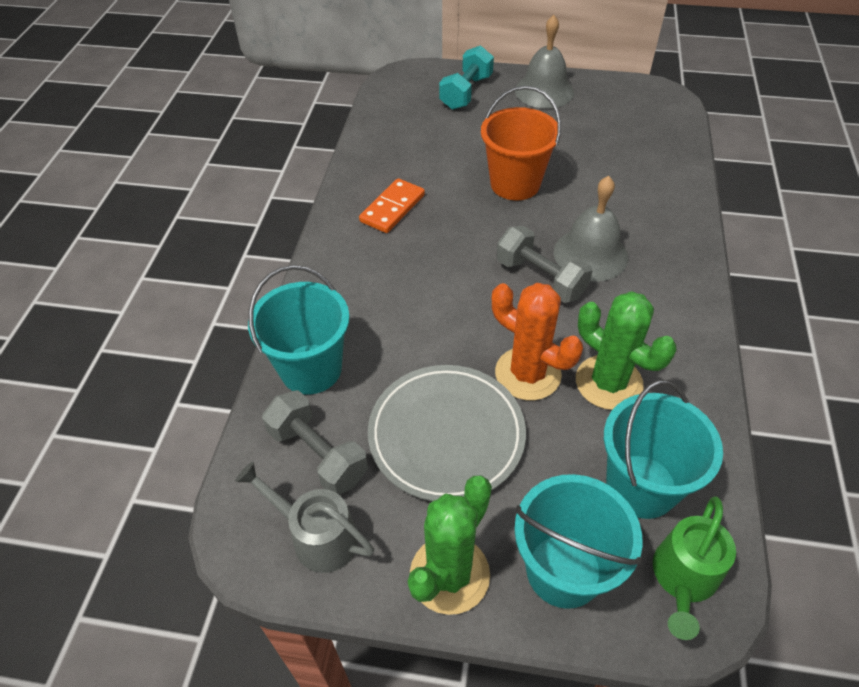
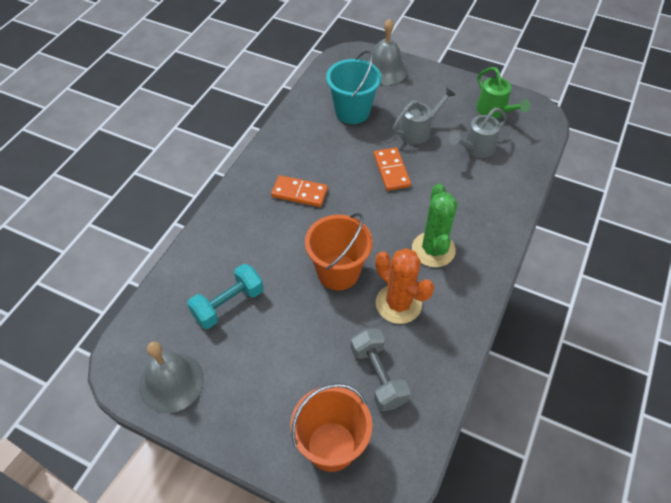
green cactus: [408,476,492,615] [576,291,676,410] = 2 -> [412,184,458,267] = 1
grey dumbbell: [262,390,368,495] [497,226,593,303] = 2 -> [351,328,410,412] = 1
grey plate: [368,365,526,501] = 1 -> none = 0
grey watering can: [235,461,374,573] = 1 -> [392,87,455,145] [449,108,507,158] = 2
orange bucket: [481,86,561,201] = 1 -> [291,383,372,472] [305,213,373,290] = 2
orange domino: [359,178,425,233] = 1 -> [271,175,328,207] [374,147,411,191] = 2
turquoise bucket: [248,265,350,394] [514,474,643,609] [604,380,723,519] = 3 -> [326,50,381,124] = 1

